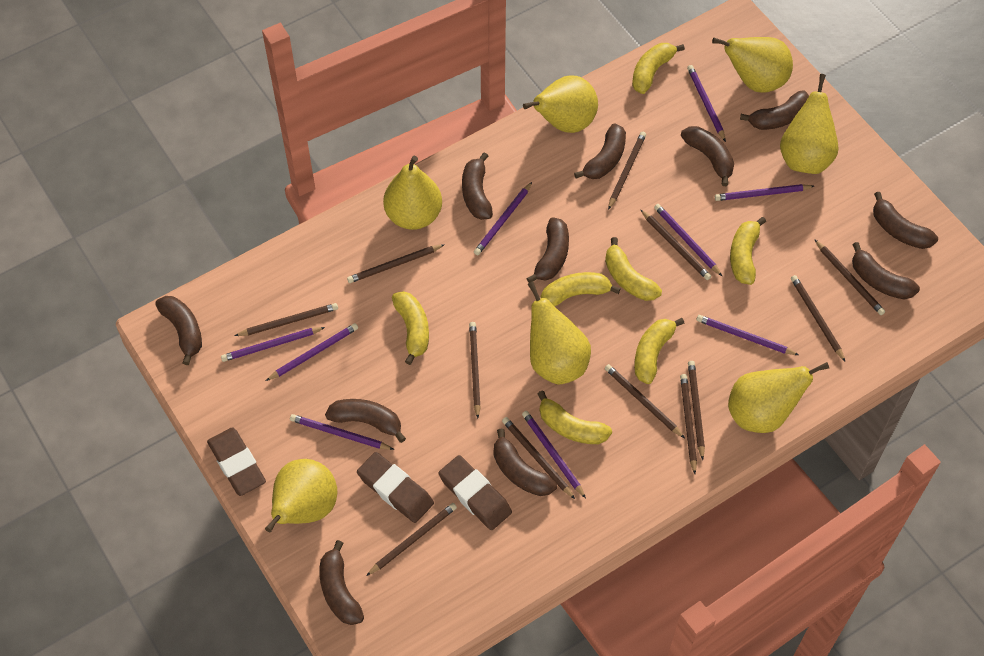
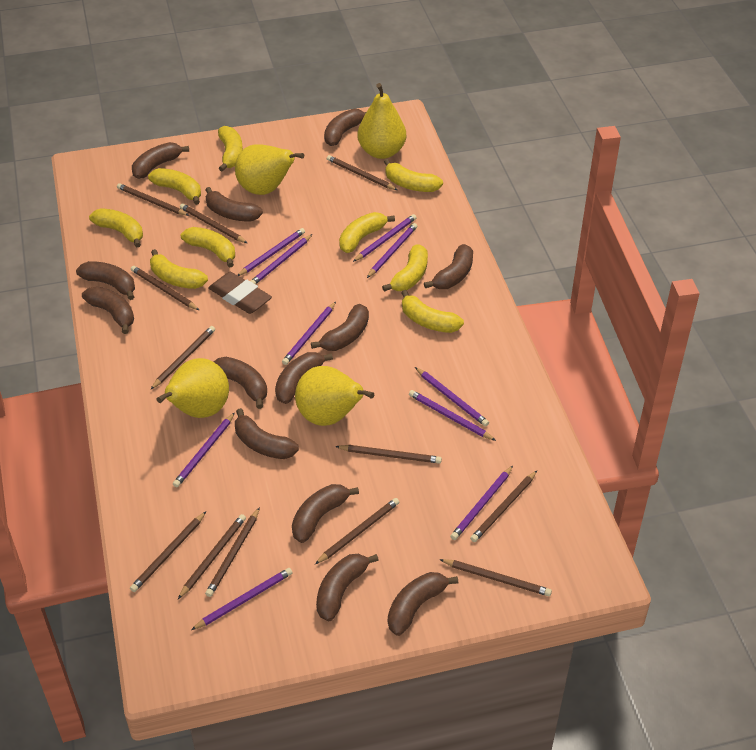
brown banana: [155,296,202,365] [319,540,364,625] [325,399,406,443] [462,152,493,220] [494,428,557,496] [526,217,569,283] [574,123,626,179] [681,126,734,186] [740,90,809,130] [852,242,920,300] [873,192,938,249] = 11 -> [76,261,135,300] [82,286,134,334] [132,142,189,179] [205,187,263,221] [214,357,267,409] [235,408,299,459] [275,352,333,404] [292,484,359,543] [311,304,369,351] [316,554,379,621] [324,109,366,146] [388,572,458,636] [424,244,473,289] = 13
brown eraser: [207,427,266,496] [357,452,434,523] [438,455,512,530] = 3 -> [208,272,272,314] = 1
purple pencil: [221,327,325,362] [266,323,358,381] [290,414,394,450] [474,182,532,255] [522,411,586,498] [654,204,722,276] [687,65,726,142] [697,315,799,355] [715,184,814,201] = 9 -> [173,412,235,487] [191,568,293,630] [238,228,305,276] [251,234,312,285] [282,302,336,365] [353,214,417,262] [367,223,417,278] [409,390,496,441] [415,367,489,427] [451,466,513,540] = 10
yellow banana: [392,291,429,365] [537,390,612,444] [540,272,621,306] [605,237,662,301] [632,43,685,94] [634,318,685,384] [730,217,766,285] = 7 -> [89,208,143,248] [148,168,201,205] [150,249,208,289] [181,227,235,268] [218,126,243,172] [339,212,395,253] [382,244,428,292] [384,159,443,192] [401,290,464,333] = 9
yellow pear: [265,459,337,532] [383,156,442,230] [523,76,598,133] [528,281,591,384] [712,37,793,93] [728,362,829,433] [780,74,839,174] = 7 -> [156,358,229,418] [235,144,304,195] [295,366,374,426] [357,83,406,159] = 4

